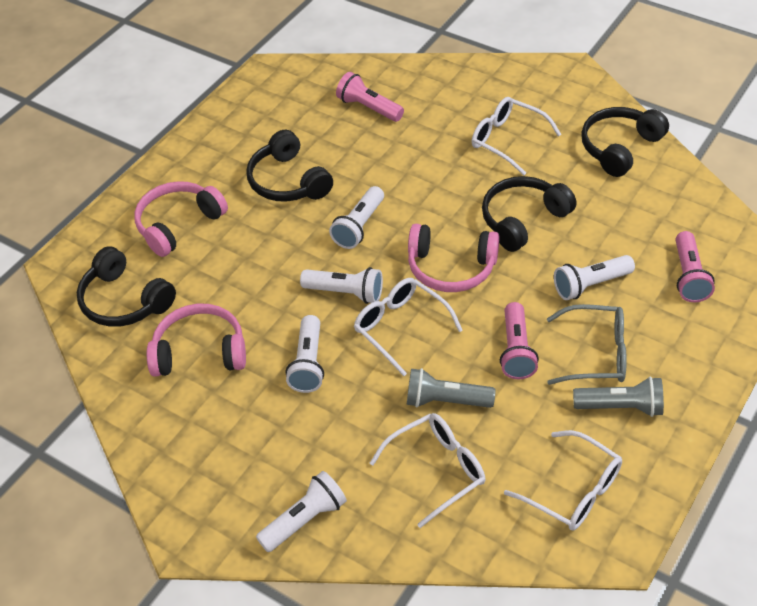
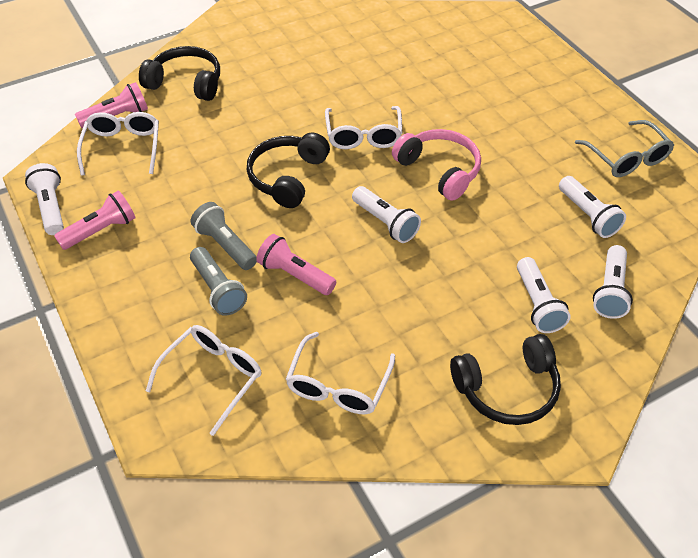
black headphones: [77,246,176,327] [246,130,333,202] [482,176,576,252] [581,107,669,177] = 4 -> [139,46,220,101] [247,132,330,208] [450,334,561,425] = 3
pink headphones: [134,181,228,257] [147,304,246,377] [408,224,500,292] = 3 -> [392,129,481,201] = 1

